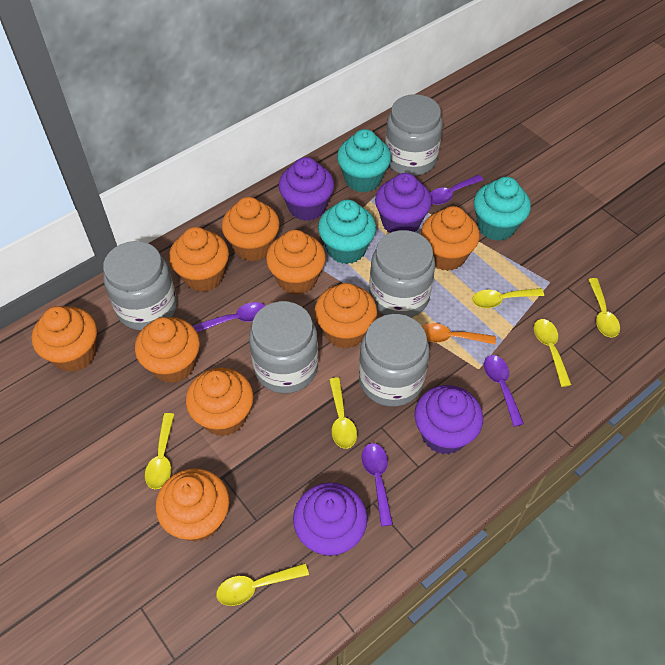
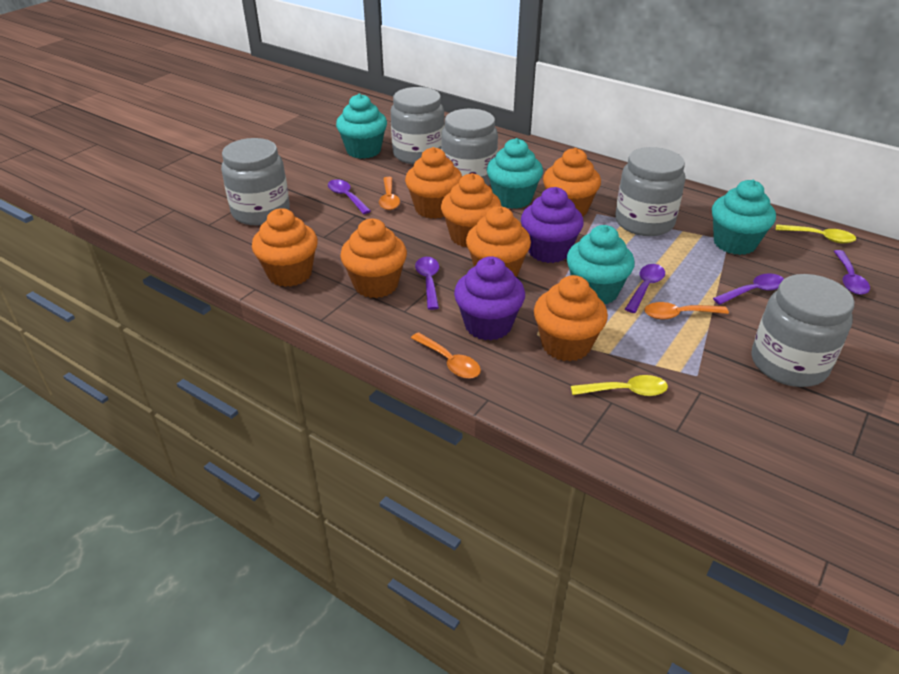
orange cupcake: [32,306,97,372] [135,317,200,383] [156,468,229,542] [169,227,229,292] [186,368,254,437] [222,197,280,261] [266,230,326,295] [315,283,377,349] [421,206,480,271] = 9 -> [252,208,318,287] [340,219,407,298] [405,147,462,219] [441,173,502,248] [466,206,531,277] [534,275,608,362] [543,148,601,217] = 7
orange spoon: [422,323,496,344] = 1 -> [379,177,400,210] [411,332,481,379] [644,302,729,319] = 3
purple cupcake: [279,157,334,221] [293,482,367,557] [375,173,432,233] [414,385,483,455] = 4 -> [454,256,525,340] [521,187,584,263] = 2
purple spoon: [193,302,265,333] [362,443,393,526] [430,175,483,205] [484,355,524,427] = 4 -> [328,179,371,214] [415,257,439,310] [625,264,665,313] [713,274,784,305] [834,250,870,295] = 5
turquoise cupcake: [318,200,376,264] [337,129,391,192] [474,177,531,241] = 3 -> [336,93,387,159] [487,138,543,209] [567,225,635,304] [712,180,776,255] = 4
yellow spoon: [145,413,174,489] [216,563,309,606] [329,377,357,449] [472,288,544,308] [534,319,571,387] [588,278,620,338] = 6 -> [571,375,668,396] [776,224,856,243] = 2

